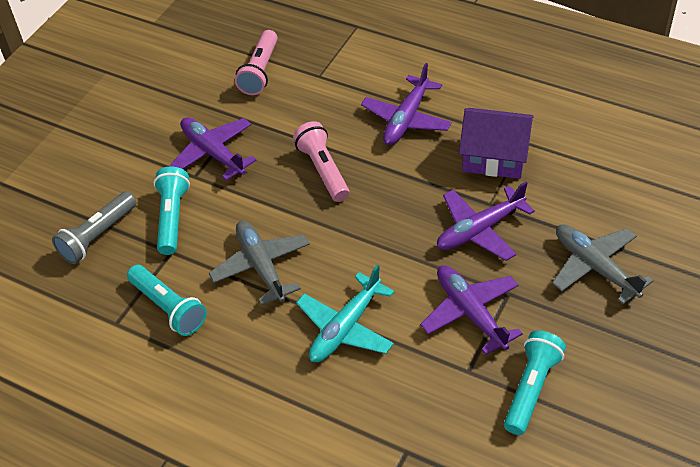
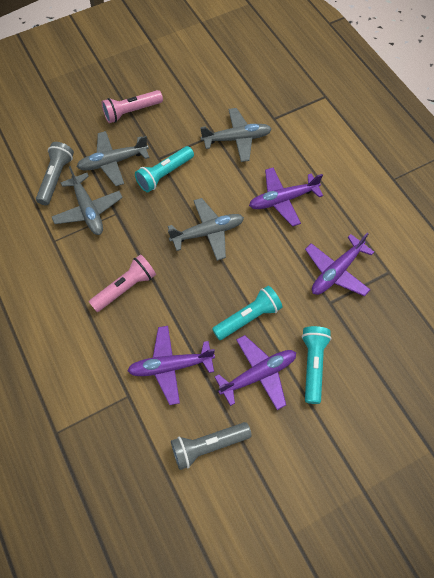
grey flashlight: [52,191,137,264] = 1 -> [36,142,74,205] [171,422,252,470] = 2
grey plane: [209,221,310,305] [552,224,653,304] = 2 -> [52,166,123,235] [77,131,150,186] [168,198,244,261] [200,108,272,162] = 4
purple house: [459,108,534,179] = 1 -> none = 0
turquoise plane: [296,264,395,362] = 1 -> none = 0

